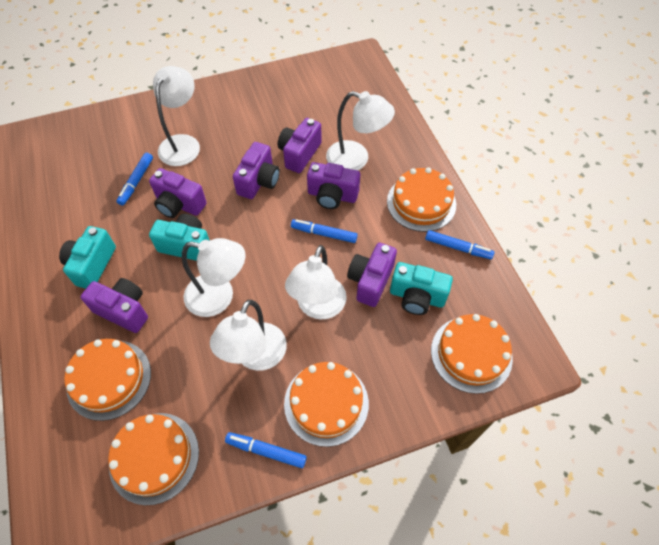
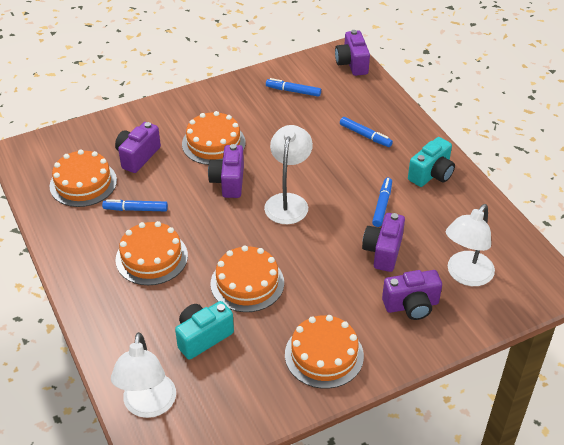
purple camera: [80,278,148,333] [149,168,207,218] [233,142,280,199] [278,118,322,173] [307,162,360,209] [347,243,397,307] = 6 -> [115,122,161,173] [208,144,244,198] [335,30,370,76] [362,213,405,272] [382,270,442,320] = 5
turquoise camera: [59,226,116,289] [149,214,210,261] [390,262,453,315] = 3 -> [175,301,234,360] [408,137,455,187] = 2
white lamp: [153,66,200,166] [182,238,245,317] [210,300,287,371] [285,245,347,319] [326,91,395,171] = 5 -> [111,332,176,418] [264,125,313,224] [446,204,495,286] = 3

